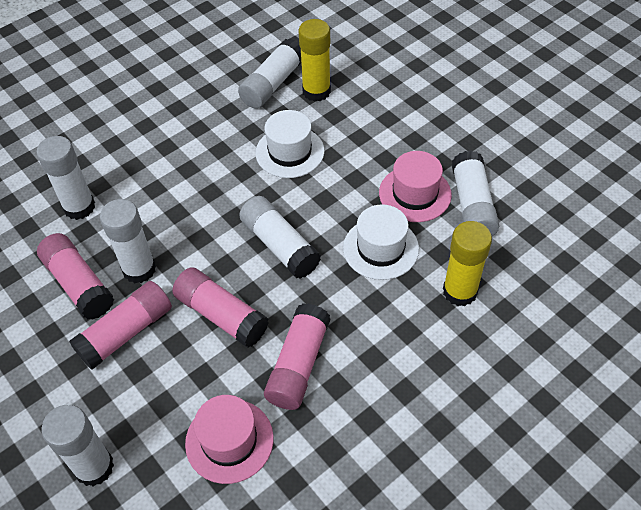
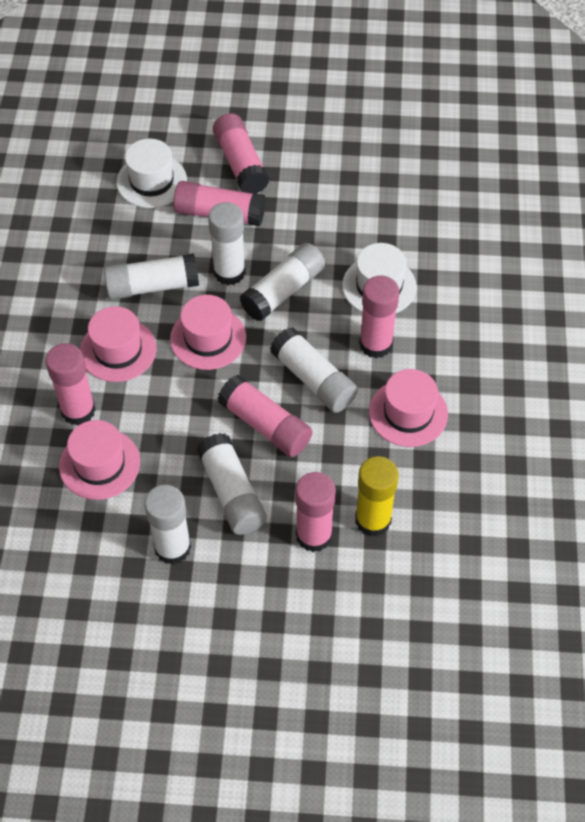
pink glue stick: [37,233,114,320] [69,281,172,370] [172,267,269,348] [264,303,331,410] = 4 -> [45,343,96,425] [173,181,266,226] [213,113,269,194] [217,375,312,457] [295,472,336,552] [359,275,400,358] = 6
pink hat: [185,395,274,484] [379,151,452,222] = 2 -> [59,420,140,500] [80,306,156,382] [170,295,246,370] [369,369,448,447] = 4
yellow glue stick: [298,19,331,102] [443,221,492,306] = 2 -> [355,456,399,537] = 1

